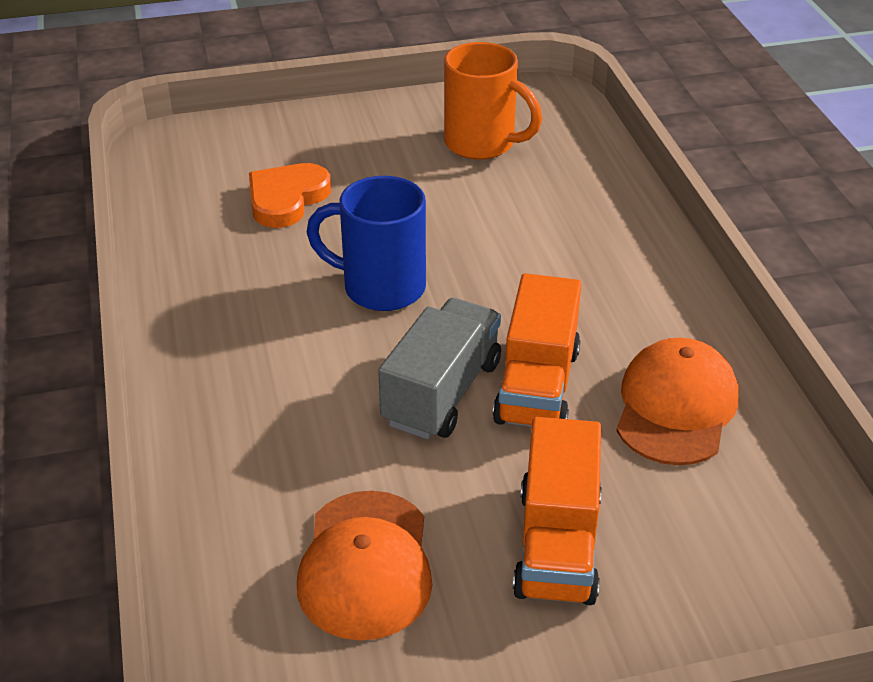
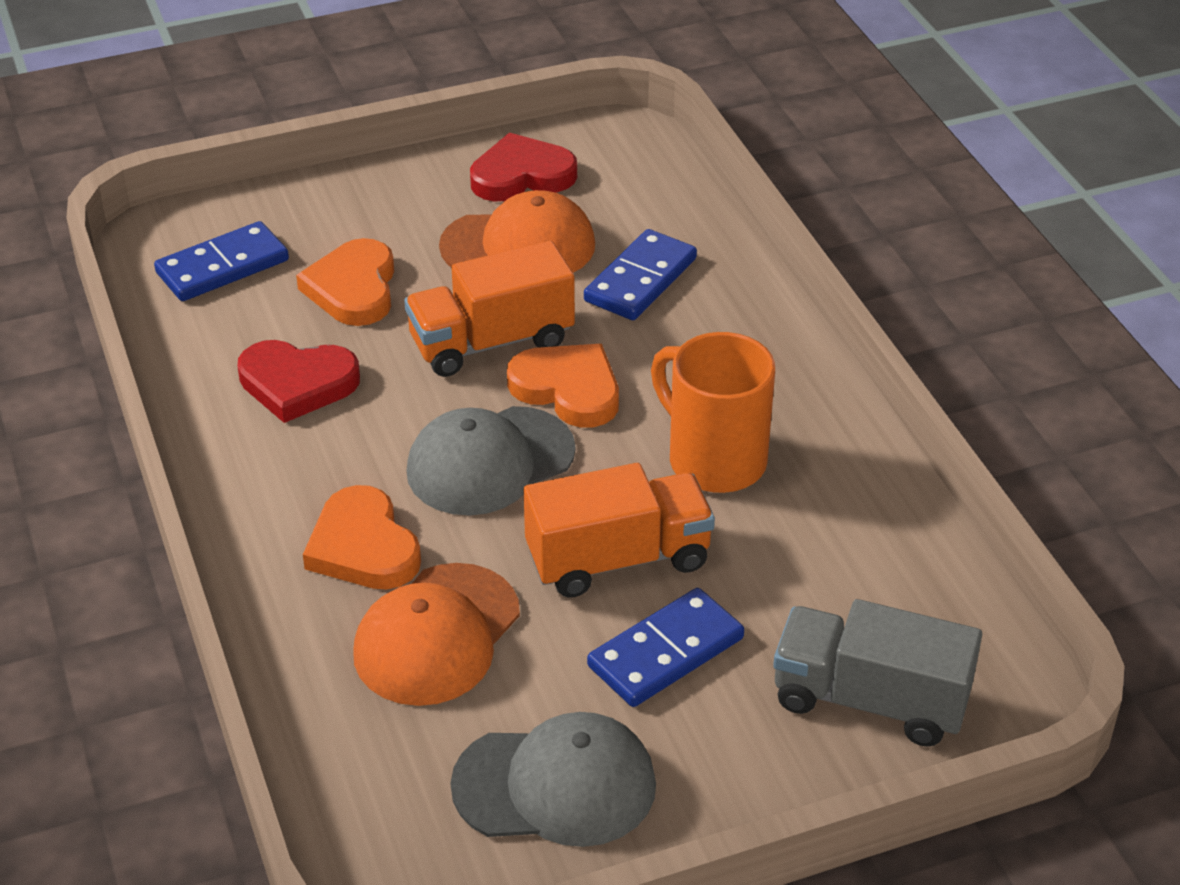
blue domino: none = 0 -> [154,221,289,301] [584,229,697,320] [587,588,744,707] = 3
blue mug: [307,176,426,311] = 1 -> none = 0
grey cap: none = 0 -> [406,406,576,516] [451,712,656,847] = 2
orange heart: [249,163,331,228] = 1 -> [296,238,394,326] [303,485,421,590] [507,344,619,428] = 3
red heart: none = 0 -> [237,340,360,423] [470,133,577,201] = 2

